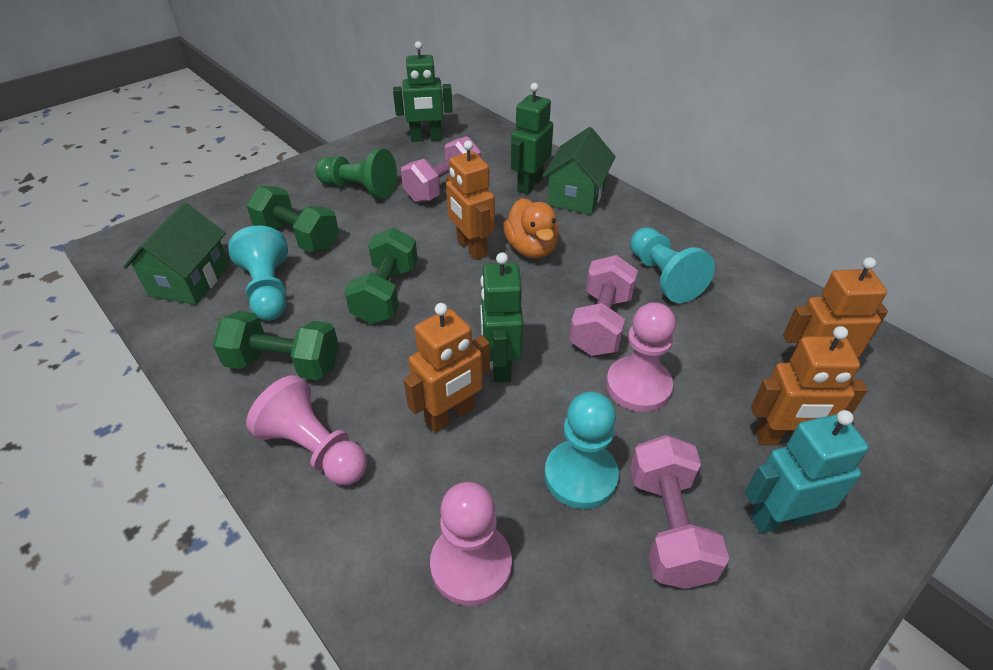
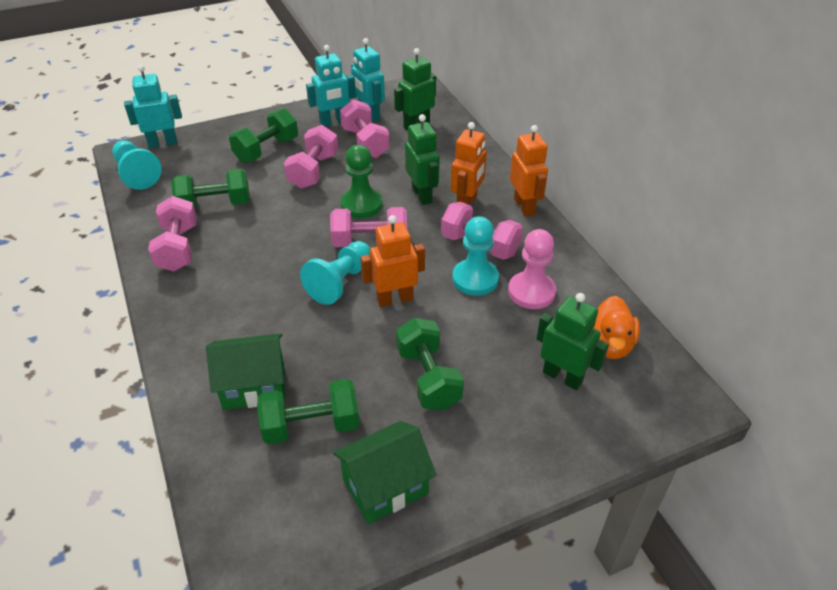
green dumbbell: [213,311,339,380] [246,186,339,252] [344,228,418,324] = 3 -> [171,169,250,208] [229,108,298,163] [257,379,360,445] [396,318,464,410] = 4
orange robot: [404,303,490,433] [446,140,495,260] [751,326,868,446] [783,257,888,363] = 4 -> [360,215,425,307] [451,122,487,205] [510,125,548,217] = 3
pink dumbbell: [401,136,481,203] [569,255,638,356] [630,435,729,589] = 3 -> [148,196,197,272] [284,125,338,189] [330,207,407,247] [340,99,390,158] [441,202,523,260] = 5
pink pawn: [246,375,368,485] [430,482,512,606] [606,302,676,412] = 3 -> [508,229,556,309] = 1
turquoise robot: [745,410,869,533] = 1 -> [124,65,182,148] [306,45,356,126] [351,38,385,122] = 3

